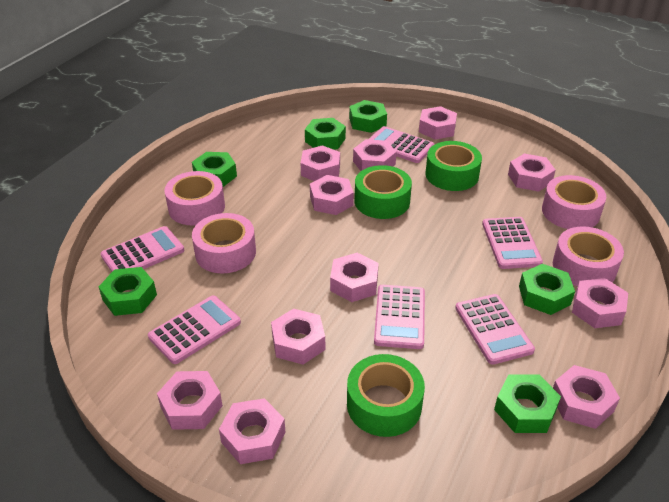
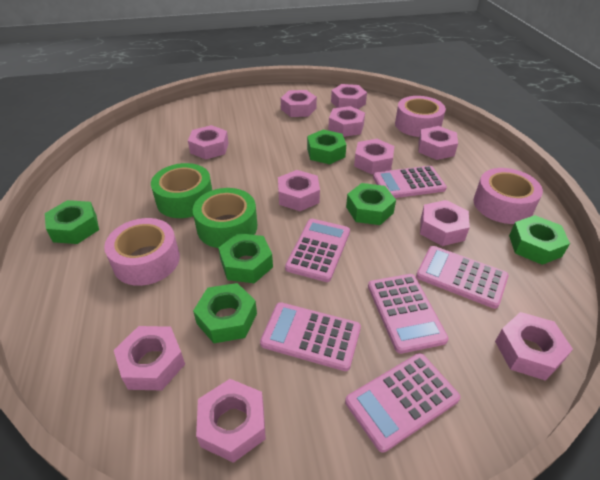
green tape: [347,354,425,437] [355,165,412,219] [426,141,482,191] = 3 -> [151,163,212,218] [193,188,257,248] = 2
pink tape: [164,171,225,225] [192,213,256,274] [542,175,606,229] [553,226,624,286] = 4 -> [104,218,180,286] [395,96,446,137] [474,168,543,224] = 3

